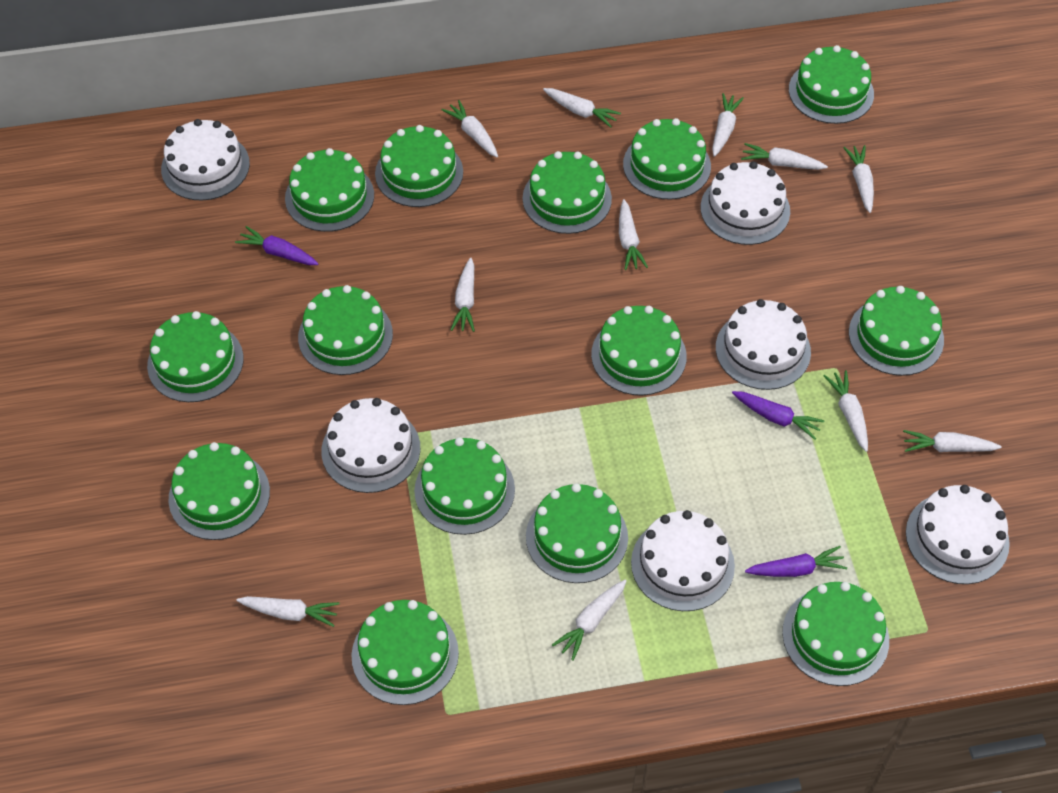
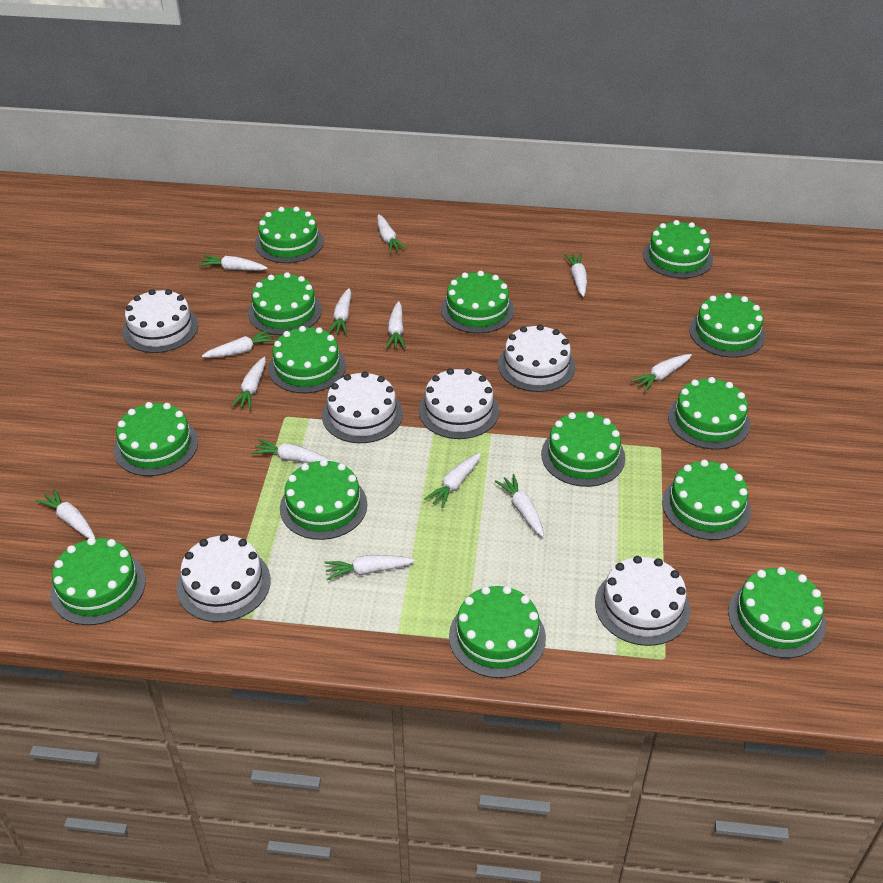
purple carrot: [235,226,319,265] [732,391,825,440] [745,546,847,577] = 3 -> none = 0
white carrot: [236,596,339,627] [441,100,498,157] [451,258,475,332] [543,88,621,128] [552,579,627,661] [619,199,648,270] [712,93,744,157] [741,143,828,170] [824,370,868,452] [843,145,874,213] [903,430,1002,452] = 11 -> [36,489,95,538] [199,255,268,271] [202,330,276,358] [231,357,266,409] [251,439,331,463] [324,555,415,580] [328,288,351,334] [377,214,407,253] [386,301,406,349] [424,453,481,508] [495,474,544,537] [564,253,587,297] [631,354,692,392] = 13

